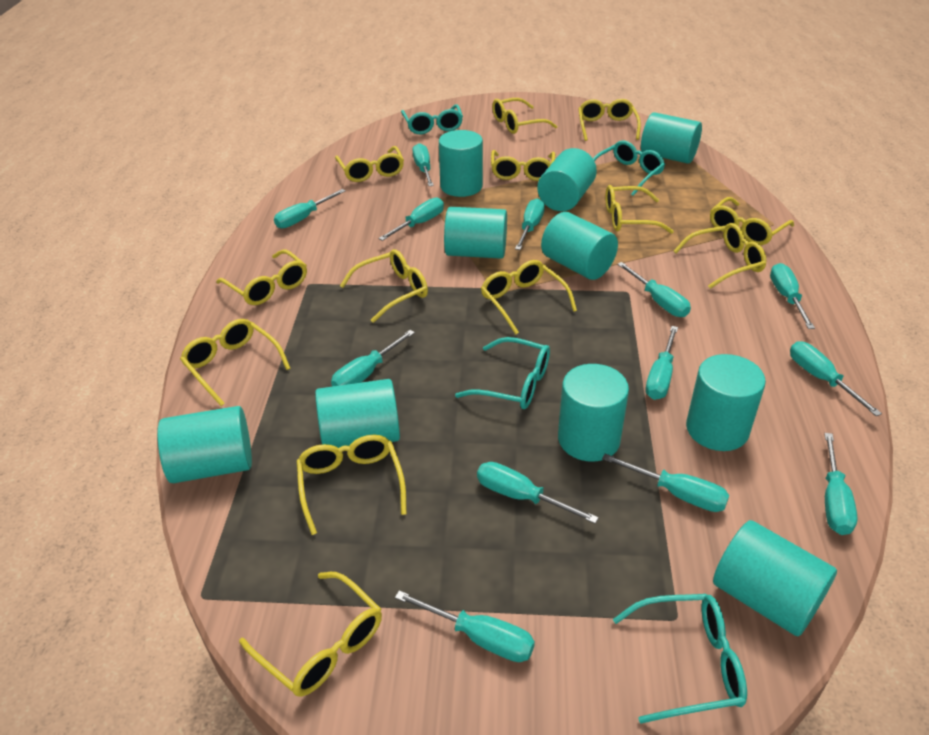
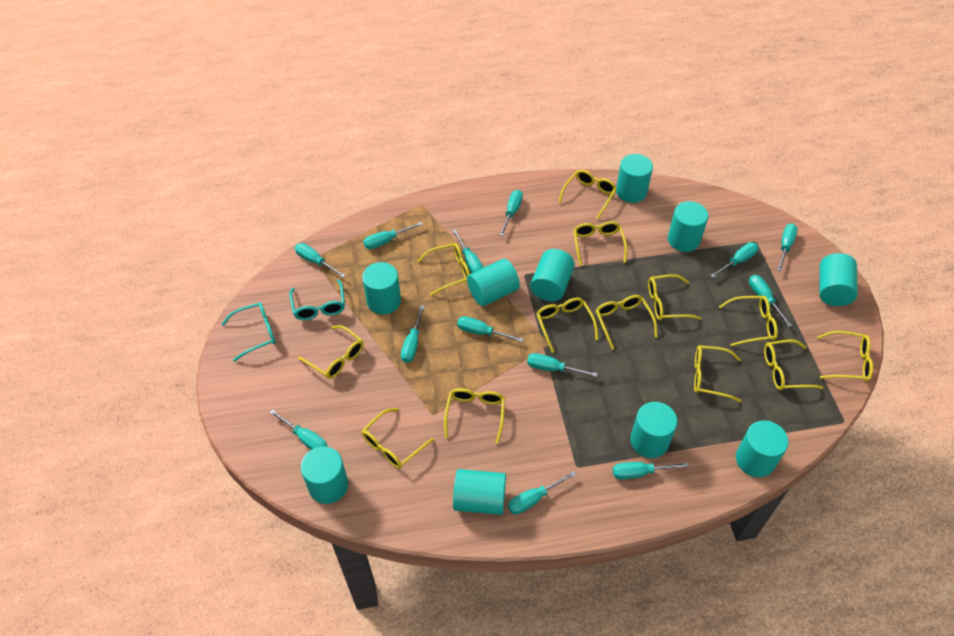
turquoise glasses: [401,104,463,134] [455,337,550,409] [593,140,665,196] [613,594,747,724] = 4 -> [221,302,276,362] [289,279,345,320] = 2

